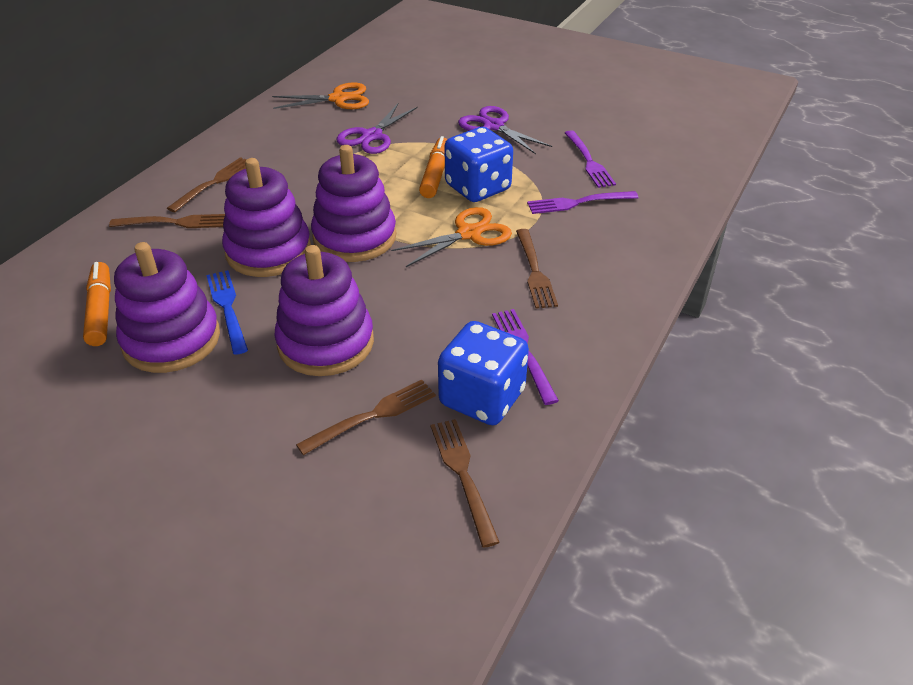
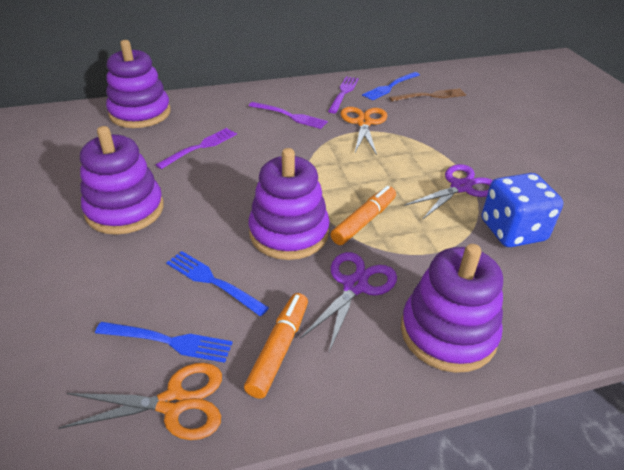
blue dice: [438,321,529,425] [445,127,513,202] = 2 -> [482,173,563,247] = 1
blue fork: [206,270,248,355] = 1 -> [95,322,233,363] [166,251,269,316] [362,72,420,101] = 3
brown fork: [109,214,226,228] [167,157,246,212] [296,380,436,455] [430,419,500,548] [516,229,558,309] = 5 -> [389,88,466,102] = 1

